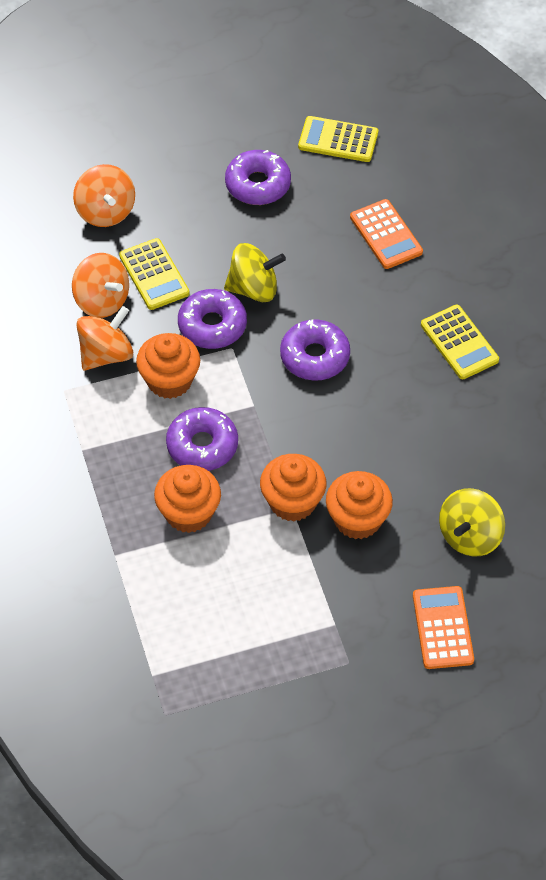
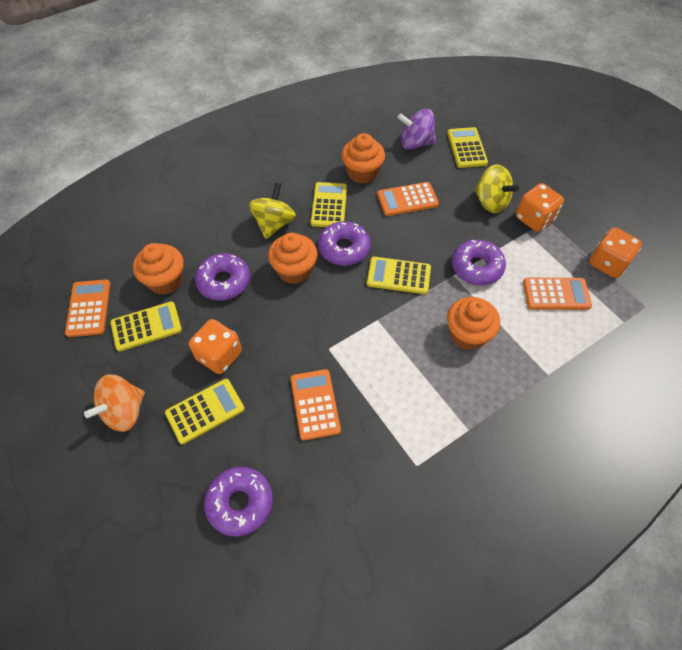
orange calculator: [350,199,423,269] [413,586,474,669] = 2 -> [65,279,110,337] [291,369,341,441] [377,182,439,216] [523,278,592,310] = 4
orange dice: none = 0 -> [189,319,242,374] [516,183,564,232] [589,228,642,278] = 3
orange spinning top: [72,253,129,318] [73,164,135,227] [76,306,133,371] = 3 -> [84,374,145,432] = 1
purple spinning top: none = 0 -> [397,109,436,150] = 1
yellow calculator: [119,238,190,310] [298,116,378,162] [421,305,499,379] = 3 -> [110,301,182,351] [165,379,245,445] [311,182,347,227] [367,257,431,294] [447,127,488,168] = 5

